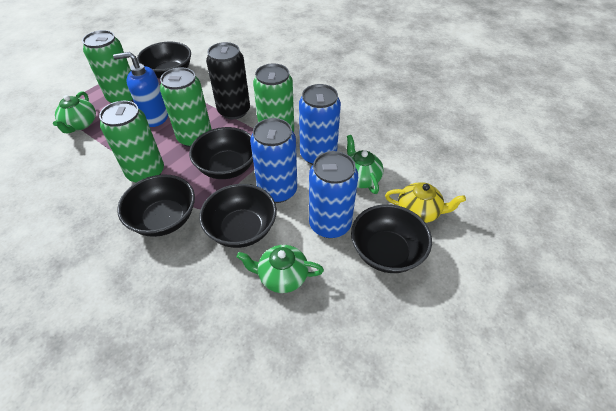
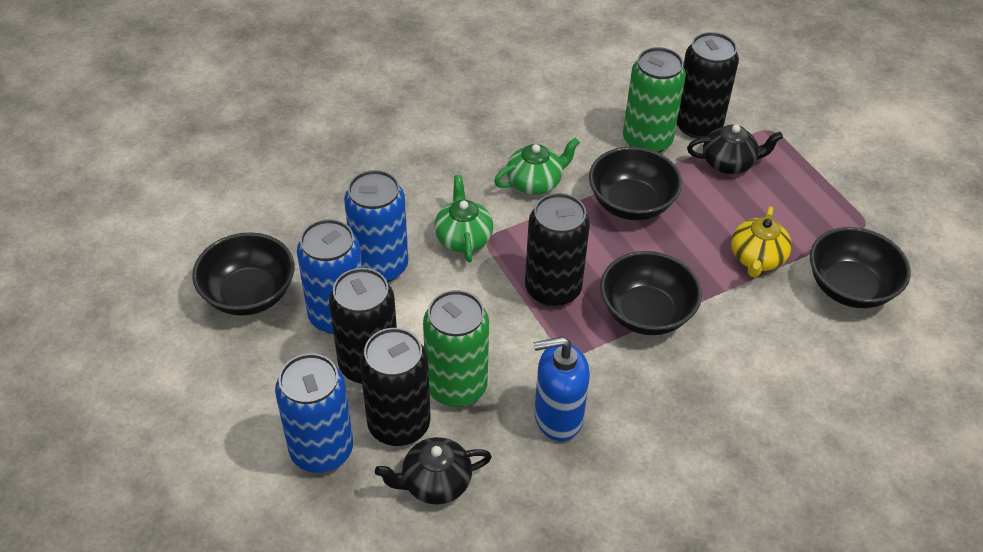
black bowl: [117,174,195,237] [137,41,191,79] [189,127,253,179] [199,184,277,248] [351,204,432,273] = 5 -> [192,232,294,316] [589,147,682,220] [600,251,702,335] [810,227,911,308] = 4
black can: [206,42,250,119] = 1 -> [329,268,397,384] [360,328,430,446] [525,193,590,307] [677,32,739,139] = 4
black teapot: none = 0 -> [375,437,492,504] [687,124,783,174] = 2
green can: [82,30,134,103] [99,101,164,182] [160,67,212,147] [253,63,294,132] = 4 -> [423,290,489,407] [623,47,686,153] = 2
green teapot: [53,91,96,133] [237,245,324,293] [347,135,384,194] = 3 -> [434,175,493,262] [494,138,580,195] = 2

